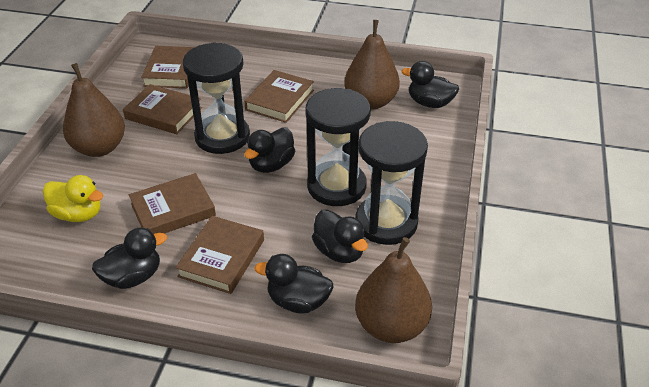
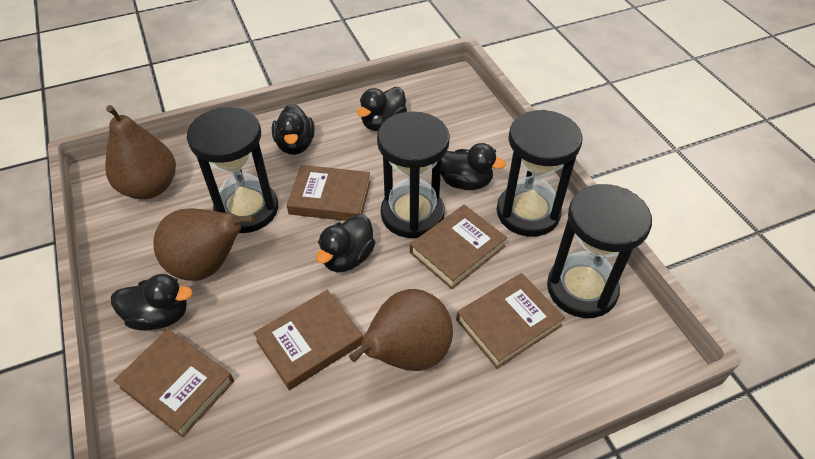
black hourglass: [183,42,250,154] [305,88,371,206] [355,121,428,245] = 3 -> [187,107,278,233] [377,111,450,239] [496,110,583,237] [547,184,652,318] = 4
yellow duck: [43,175,103,222] = 1 -> none = 0

